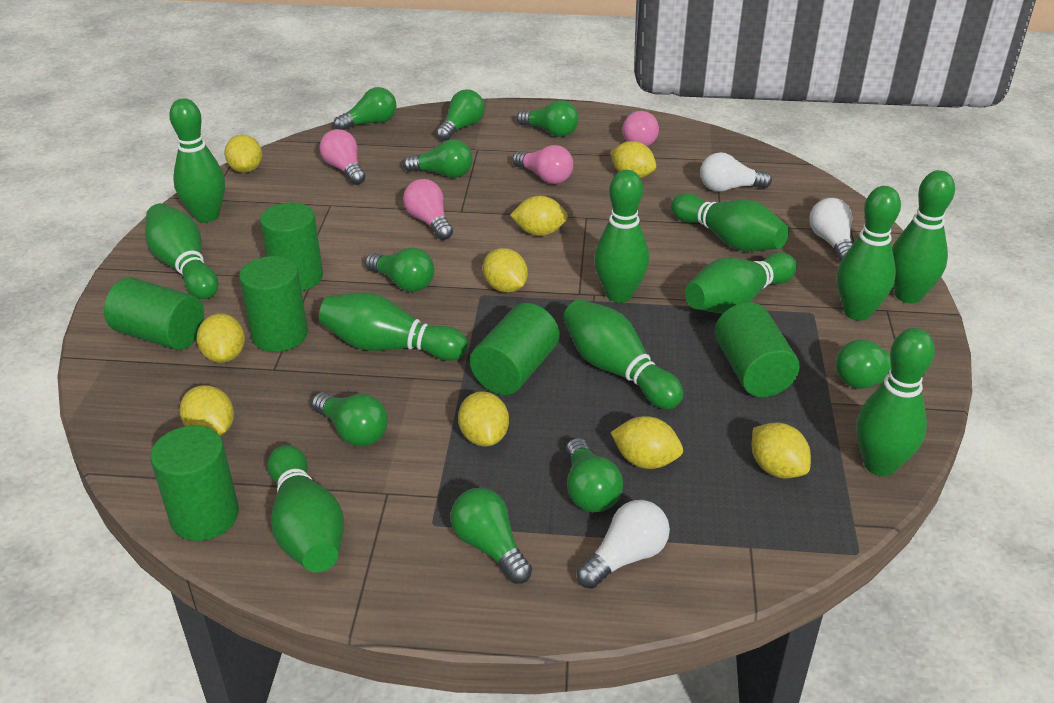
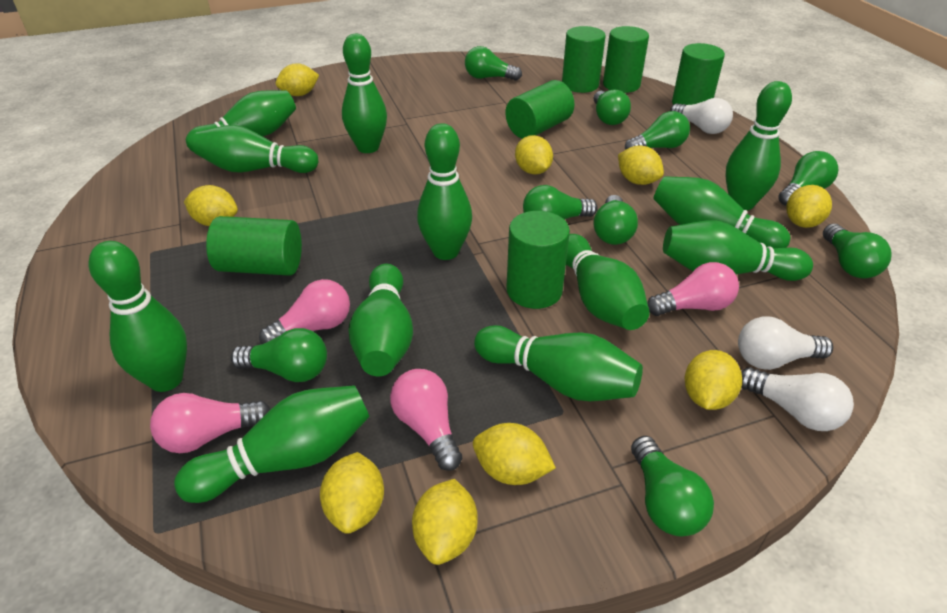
green bowling pin: [145,203,218,299] [169,98,225,223] [267,445,344,572] [319,292,468,361] [563,299,683,409] [594,170,649,303] [671,193,789,252] [685,252,797,313] [837,186,901,321] [856,328,935,476] [892,170,955,303] = 11 -> [88,241,187,392] [174,385,370,503] [186,90,296,152] [193,125,319,173] [342,34,387,153] [348,264,413,376] [417,123,472,260] [474,325,643,401] [566,234,650,330] [653,176,791,248] [663,220,813,281] [726,81,792,210] = 12

